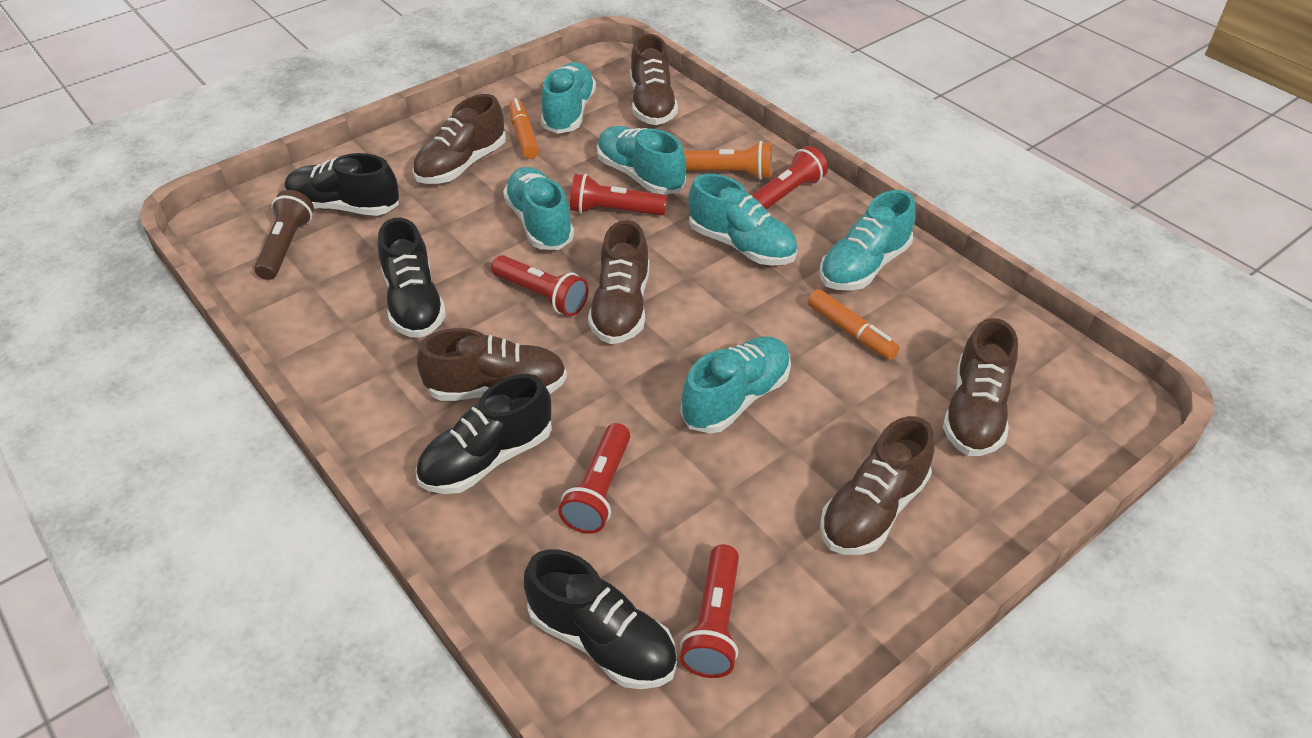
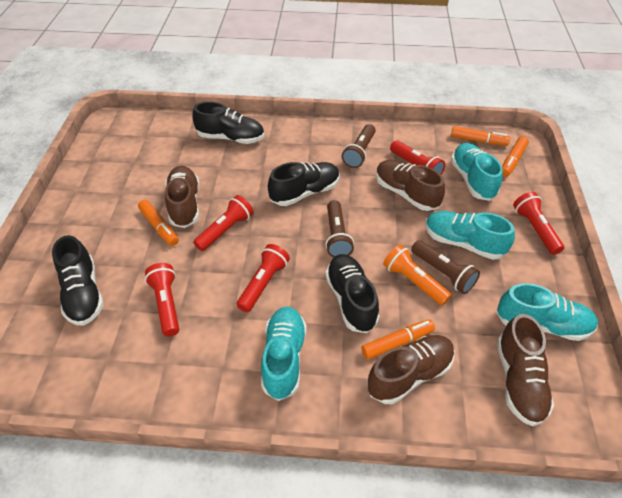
brown flashlight: [254,190,314,280] = 1 -> [325,200,354,257] [342,124,376,168] [411,240,480,294] = 3
brown shoe: [413,94,506,184] [417,328,567,401] [588,220,649,344] [630,34,678,125] [820,416,935,555] [943,318,1018,456] = 6 -> [165,166,199,228] [367,335,455,404] [376,160,445,211] [497,314,554,426] = 4
orange marker: [509,98,539,159] [808,289,900,360] = 2 -> [138,200,179,246] [361,319,435,360] [451,126,510,146] [502,136,529,177] = 4
turquoise shoe: [503,167,574,250] [541,62,596,134] [597,126,686,195] [681,336,791,433] [688,174,798,266] [819,190,915,291] = 6 -> [261,307,307,401] [425,211,515,260] [451,143,503,201] [496,283,598,341] = 4

